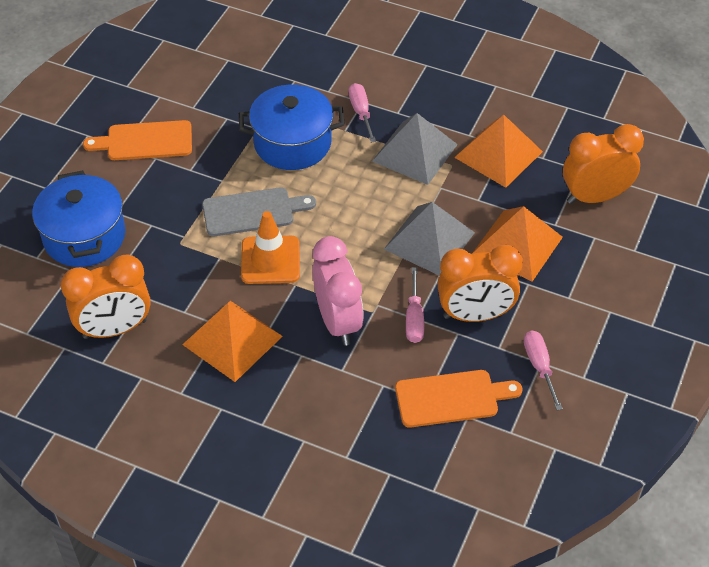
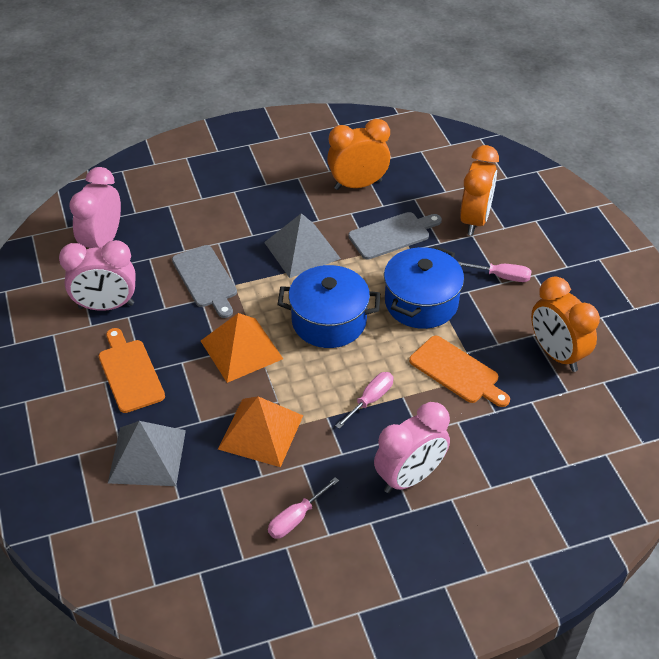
grey cutting board: [202,187,316,236] = 1 -> [172,245,237,318] [348,212,442,259] = 2
orange pyramid: [182,301,283,382] [454,115,543,188] [472,206,563,282] = 3 -> [201,313,283,383] [218,396,303,467] = 2
orange traffic cone: [241,211,300,284] = 1 -> none = 0
pink clock: [313,236,364,346] = 1 -> [59,240,136,311] [69,167,121,248] [374,402,450,493] = 3

